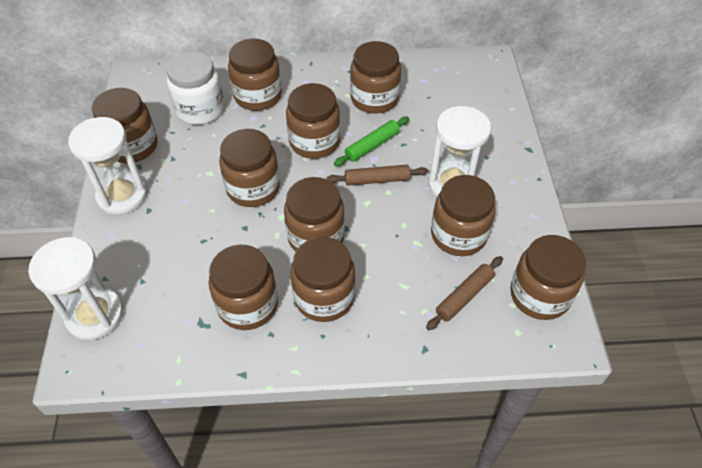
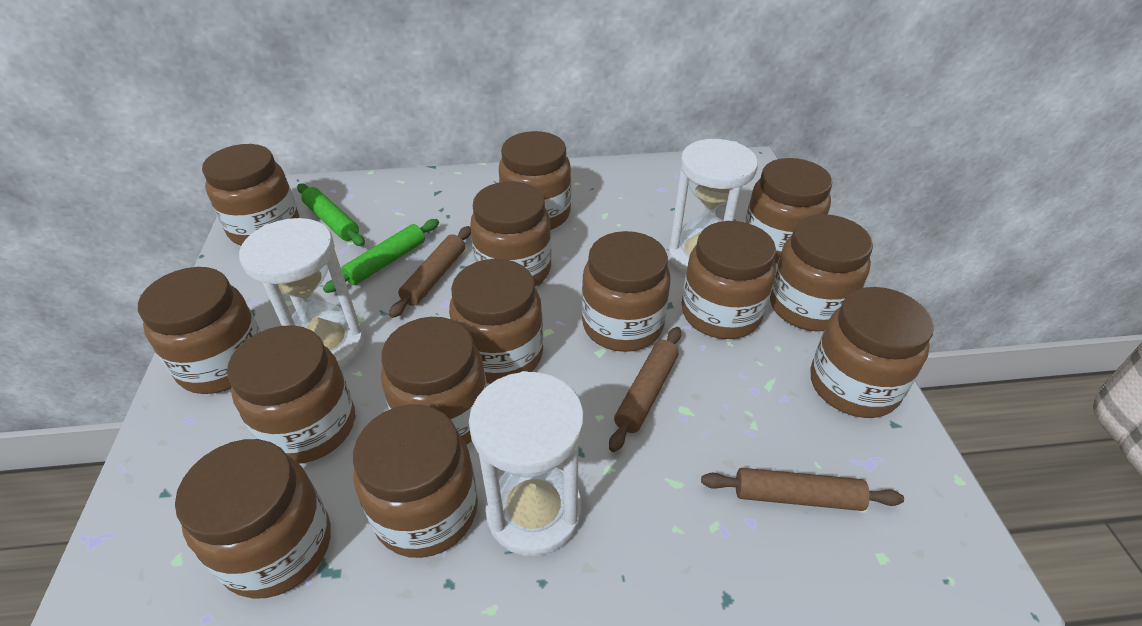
brown jar: [92,88,158,163] [209,245,278,330] [219,129,280,207] [228,38,282,111] [284,177,345,252] [286,83,340,159] [290,237,356,322] [350,41,401,114] [431,175,496,256] [510,235,586,320] = 10 -> [138,267,260,394] [175,439,331,599] [202,144,299,245] [227,325,355,464] [353,405,478,558] [381,317,487,445] [449,259,543,384] [470,181,552,286] [499,131,571,230] [582,231,671,352] [682,221,776,339] [745,158,832,264] [770,214,873,331] [810,287,934,418] = 14
brown rolling pin: [327,165,428,186] [426,256,503,330] = 2 -> [389,226,471,318] [609,327,681,452] [701,468,904,511] = 3
green rolling pin: [334,116,409,166] = 1 -> [297,183,365,246] [323,219,439,293] = 2
white jar: [167,52,224,125] = 1 -> none = 0

